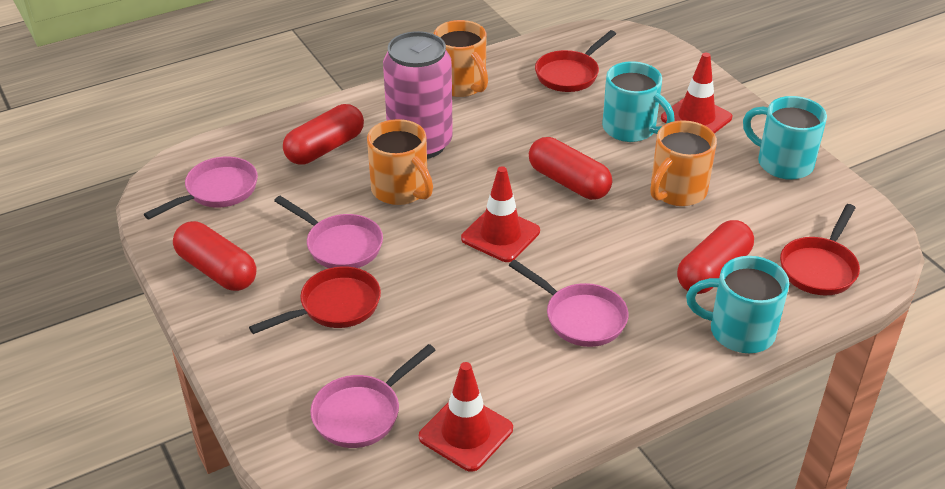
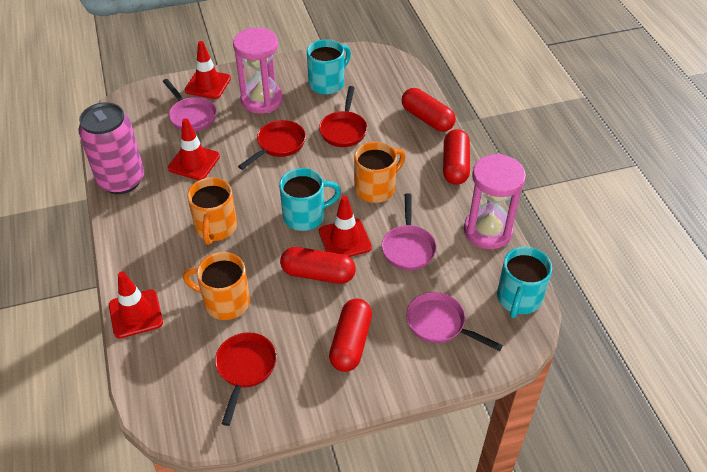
pink hourglass: none = 0 -> [233,28,283,114] [464,154,526,249] = 2
pink pan: [144,157,258,220] [274,196,383,268] [310,344,436,448] [509,260,629,347] = 4 -> [163,79,217,132] [382,193,437,271] [406,292,503,351] = 3
red traffic cone: [419,362,513,472] [461,166,540,262] [661,53,732,133] = 3 -> [109,271,163,339] [168,118,220,180] [185,41,231,99] [319,196,372,257] = 4

